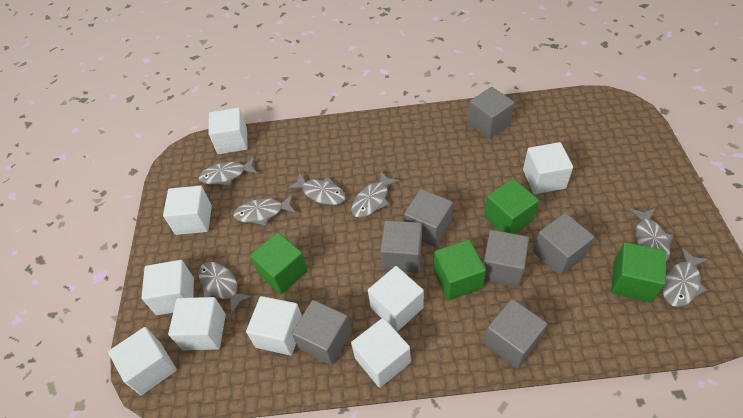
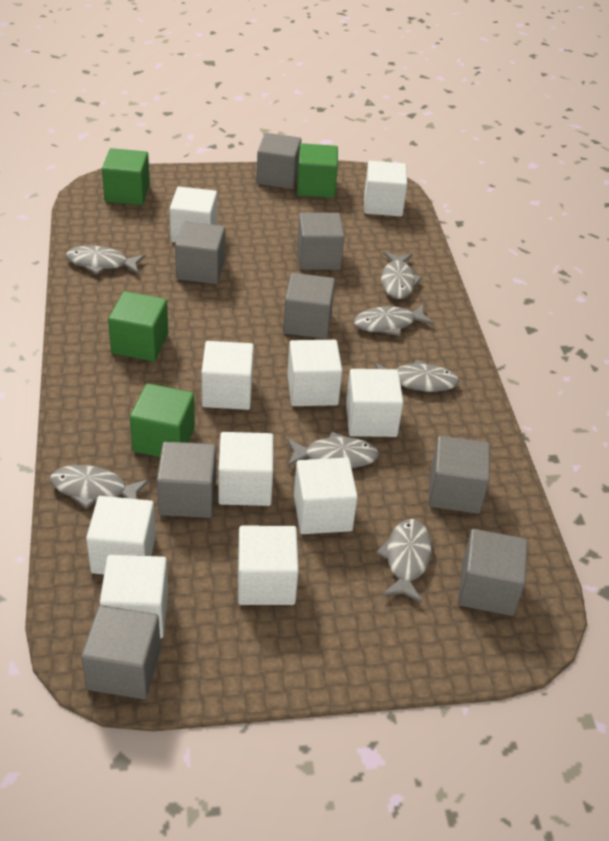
grey cube: [292,300,351,365] [380,220,422,273] [404,189,453,247] [467,87,514,139] [483,230,529,287] [484,299,547,369] [533,213,594,276] = 7 -> [81,605,161,699] [157,442,216,518] [175,221,225,284] [256,133,301,189] [283,273,335,339] [297,212,344,270] [428,436,490,514] [458,529,528,616] = 8
white cube: [108,327,177,395] [142,260,194,315] [163,186,212,235] [168,297,226,350] [208,108,248,154] [246,296,302,355] [351,318,411,388] [368,266,424,332] [523,142,573,194] = 9 -> [86,496,156,574] [100,555,168,639] [170,187,217,243] [201,341,254,410] [218,432,274,506] [238,526,299,605] [287,340,342,406] [294,458,358,534] [346,369,403,437] [364,161,407,217] = 10

